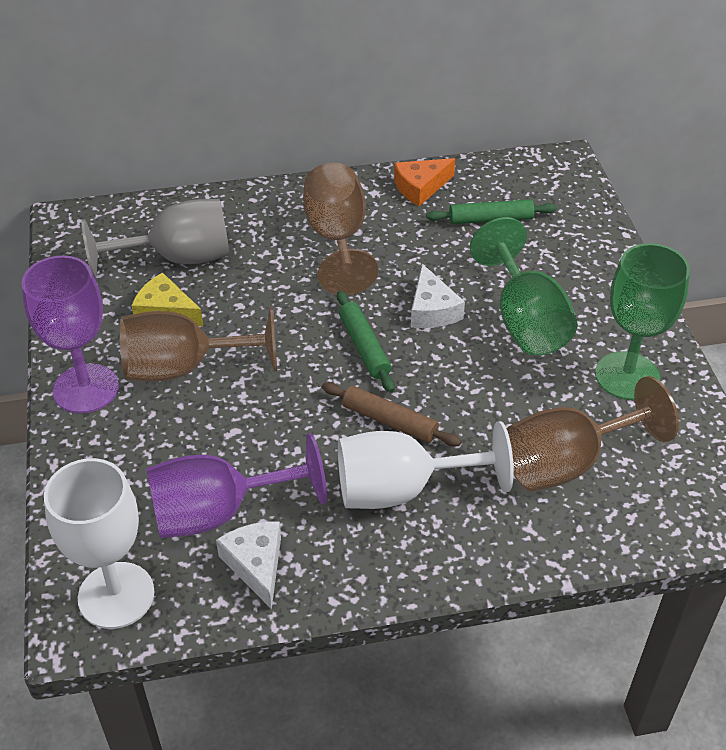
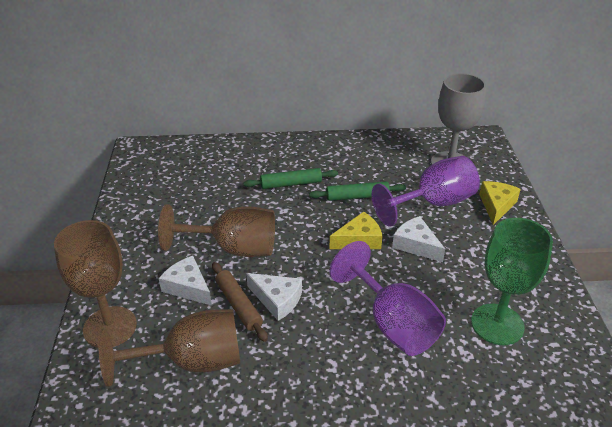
green goblet: [470,217,578,356] [595,243,690,400] = 2 -> [471,218,553,345] = 1
orange cheese: [394,158,455,206] = 1 -> none = 0
white cheese: [216,521,281,609] [411,264,465,328] = 2 -> [159,256,212,306] [246,273,302,321] [392,216,445,262] = 3
white goblet: [44,458,155,629] [338,421,514,509] = 2 -> none = 0
yellow cheese: [131,272,203,326] = 1 -> [329,212,383,249] [479,181,521,225] = 2

